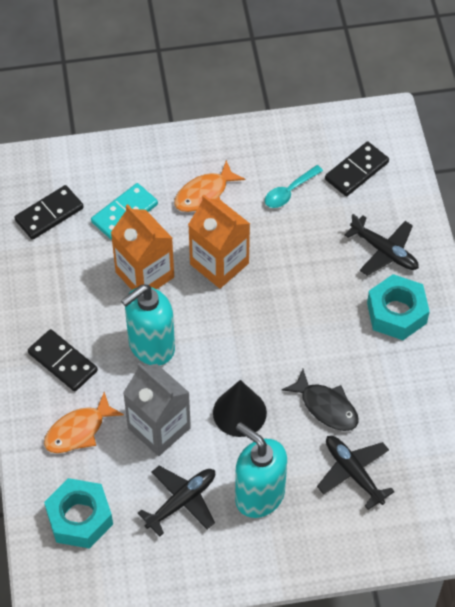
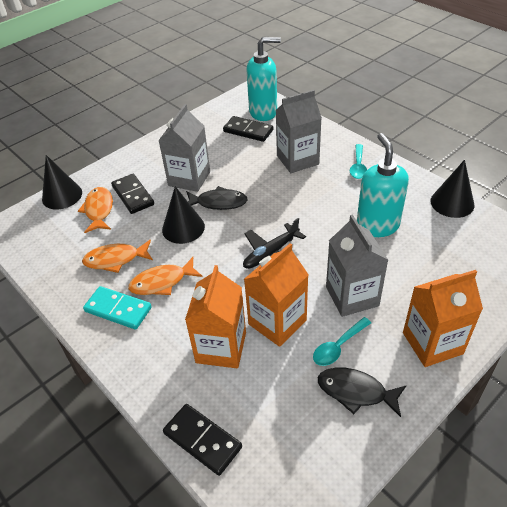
black cone: [213,380,267,437] = 1 -> [42,155,82,209] [162,186,205,244] [430,160,474,218] = 3
black fish: [282,369,359,431] = 1 -> [186,186,248,210] [318,367,406,417] = 2
black plane: [138,466,215,537] [317,436,395,510] [345,214,419,276] = 3 -> [243,218,306,269] = 1
grey carton: [123,363,191,456] = 1 -> [158,104,210,192] [276,90,322,173] [326,214,388,317] = 3
orange carton: [111,204,174,290] [188,195,250,289] = 2 -> [185,265,246,368] [244,243,308,347] [403,270,483,367] = 3
orange fish: [44,392,124,453] [174,160,245,212] = 2 -> [78,187,113,233] [82,240,153,273] [128,257,203,295] = 3
turquoise nut: [44,478,113,549] [367,274,430,340] = 2 -> none = 0
turquoise spoon: [265,165,323,208] = 1 -> [313,317,371,366] [350,144,367,179] = 2

